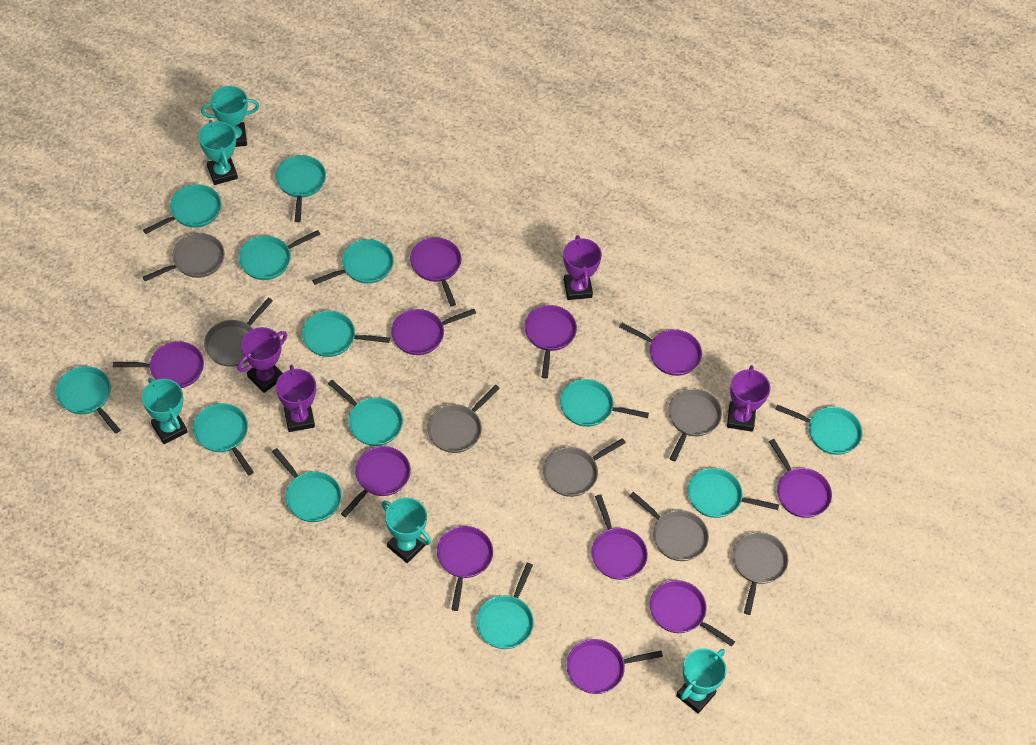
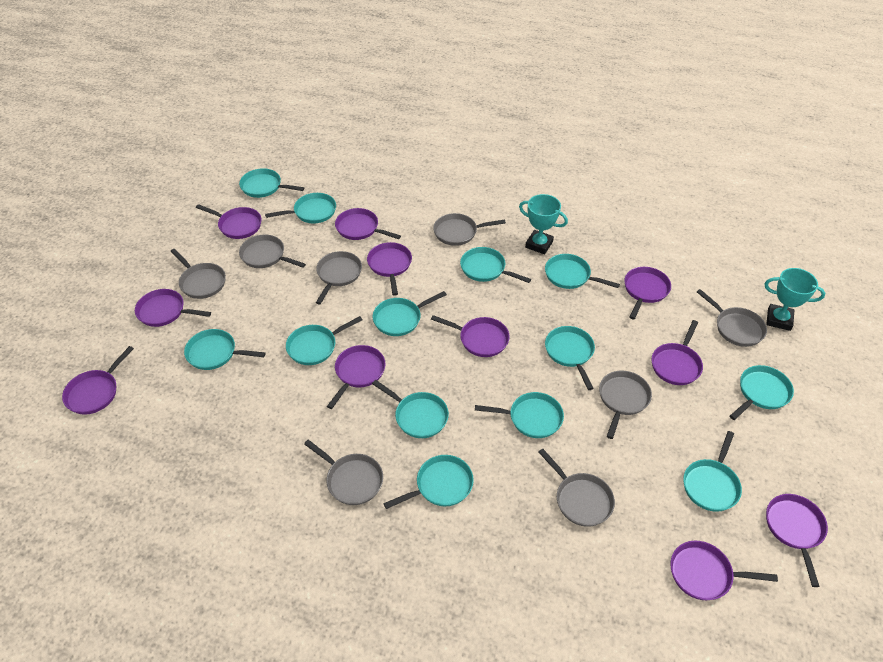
grey pan: [143,233,225,281] [204,297,273,367] [427,385,500,453] [543,438,626,497] [630,492,709,561] [668,389,722,461] [733,532,789,615] = 7 -> [170,249,226,299] [239,234,306,268] [304,440,383,505] [316,251,362,305] [433,213,506,246] [539,449,615,527] [599,371,652,439] [697,289,767,347] = 8
purple trophy: [237,327,287,393] [276,365,316,432] [563,235,602,300] [727,365,770,432] = 4 -> none = 0
turquoise trophy: [142,378,188,444] [199,120,238,185] [201,86,260,147] [382,497,431,563] [676,648,727,713] = 5 -> [519,194,568,254] [765,268,825,331] = 2

